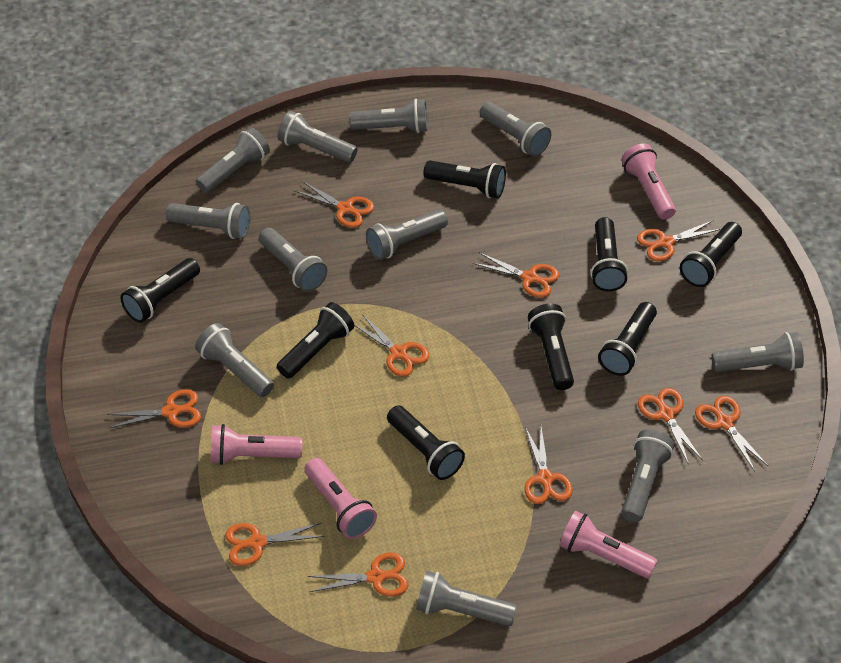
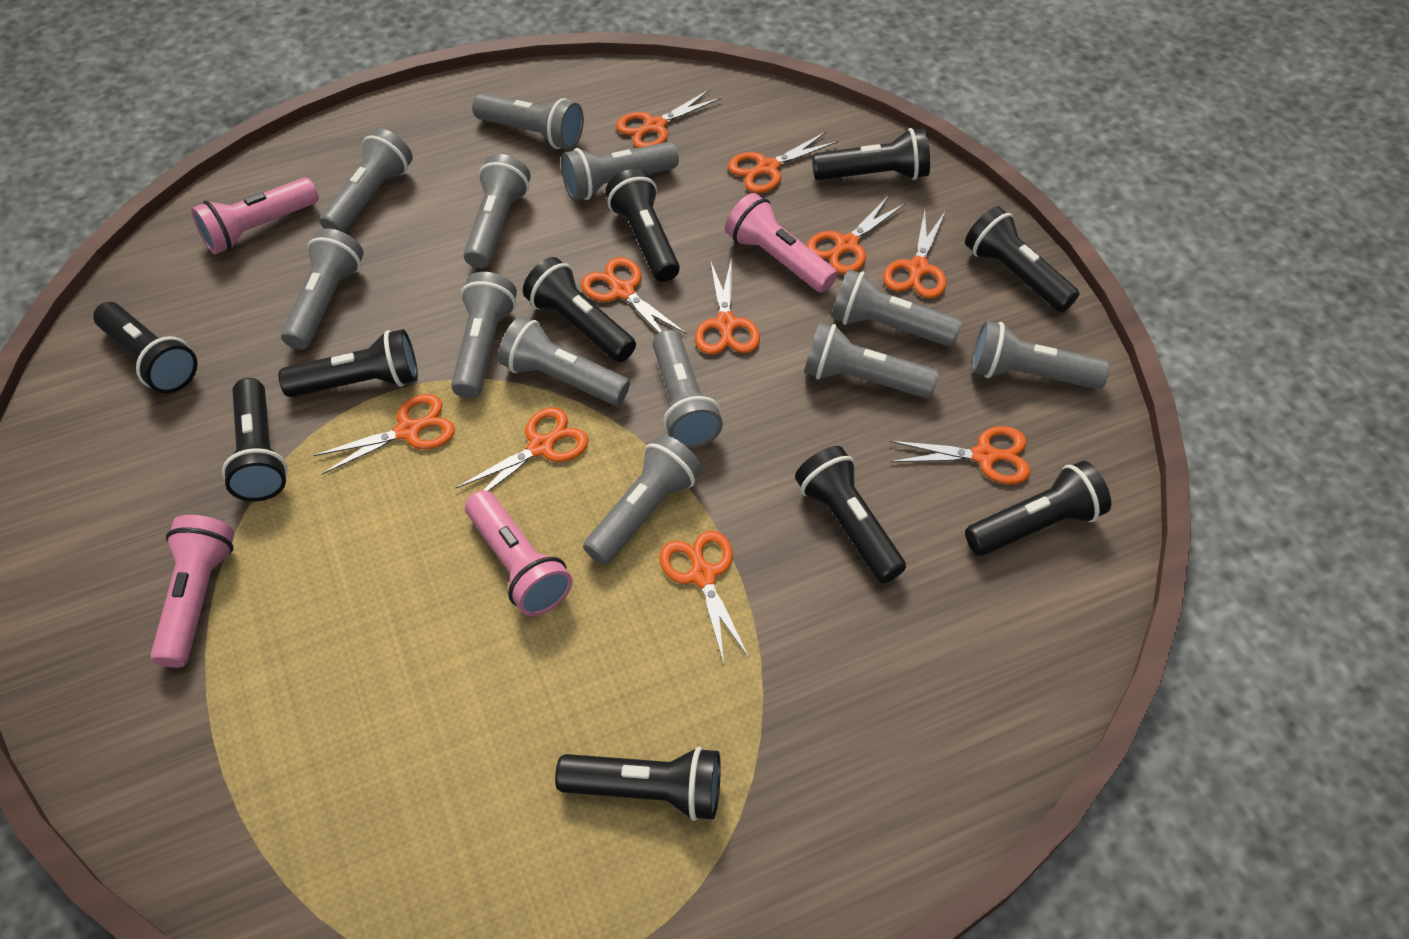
black flashlight: [120,258,200,323] [277,302,354,379] [387,405,465,480] [423,160,506,199] [528,304,574,390] [590,217,628,292] [598,302,657,376] [680,222,742,287] = 8 -> [93,302,198,393] [222,378,287,501] [278,329,418,397] [523,257,636,362] [555,747,721,821] [605,169,680,282] [795,446,906,583] [812,128,930,180] [965,206,1079,312] [965,461,1111,556] = 10
grey flashlight: [166,203,250,239] [195,323,274,397] [196,127,270,193] [259,228,327,292] [278,111,357,163] [349,99,428,133] [366,210,448,260] [416,571,517,626] [480,102,551,156] [622,429,675,522] [711,332,804,372] = 11 -> [281,228,364,350] [320,128,413,233] [451,272,517,399] [463,154,531,268] [472,93,584,150] [498,316,630,406] [561,142,679,201] [583,434,702,565] [653,330,723,448] [804,322,939,399] [831,269,962,347] [972,321,1110,389] = 12

